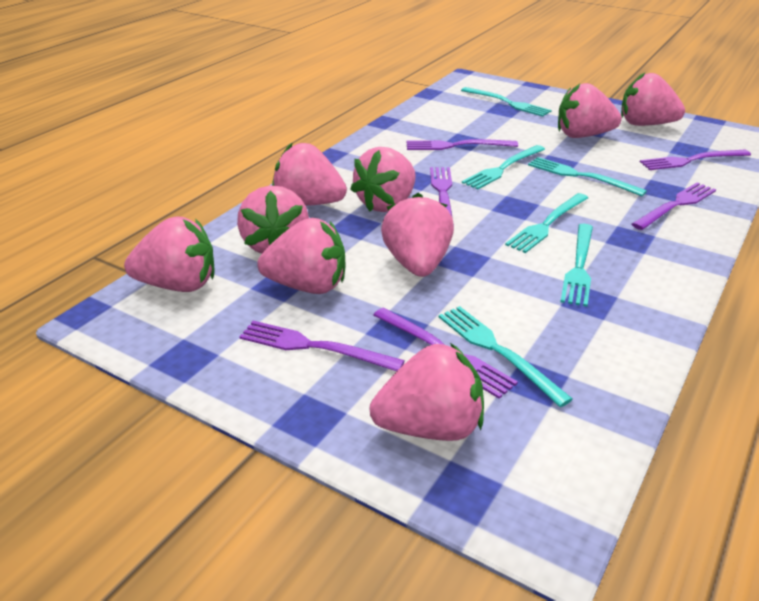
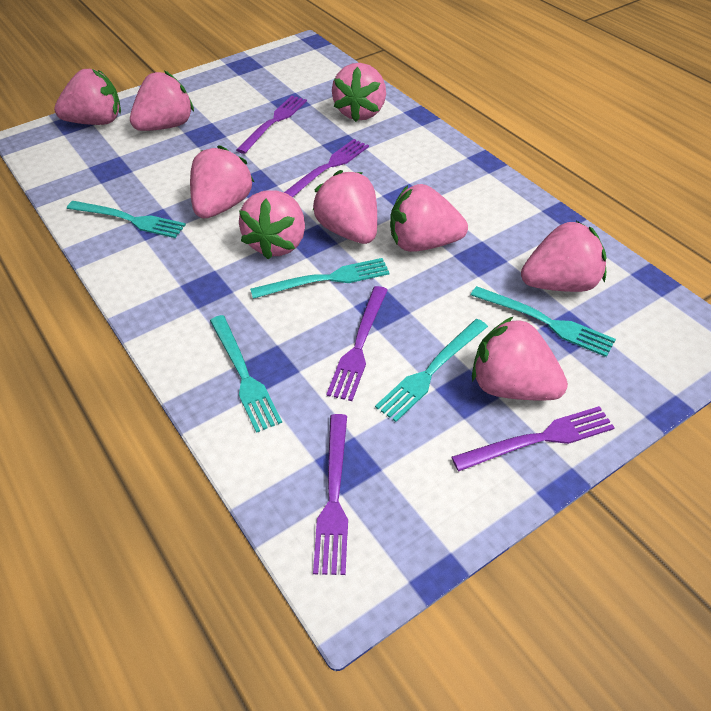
purple fork: [239,321,405,371] [373,307,518,399] [407,139,518,150] [430,167,454,226] [632,182,716,230] [640,150,751,170] = 6 -> [236,96,307,154] [284,139,369,197] [313,414,348,575] [326,286,388,401] [452,406,615,471] = 5
turquoise fork: [439,306,573,407] [461,87,551,117] [462,145,545,190] [505,193,588,253] [528,157,647,196] [560,224,593,307] = 6 -> [67,201,186,238] [210,315,282,433] [250,258,390,299] [375,319,488,422] [471,286,616,357] = 5

